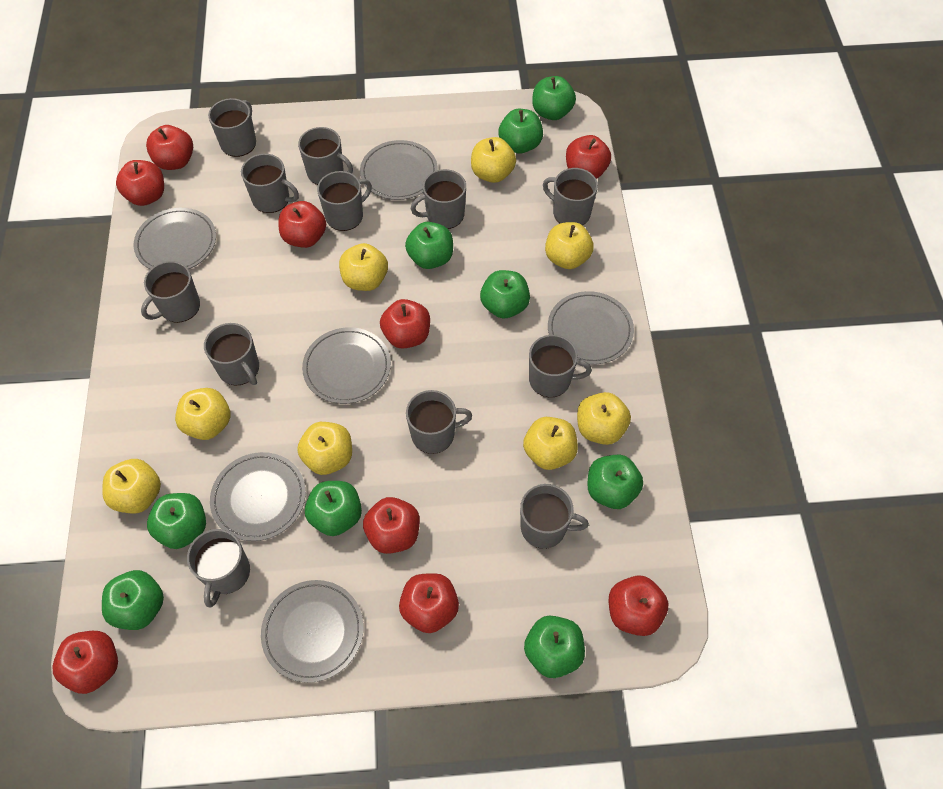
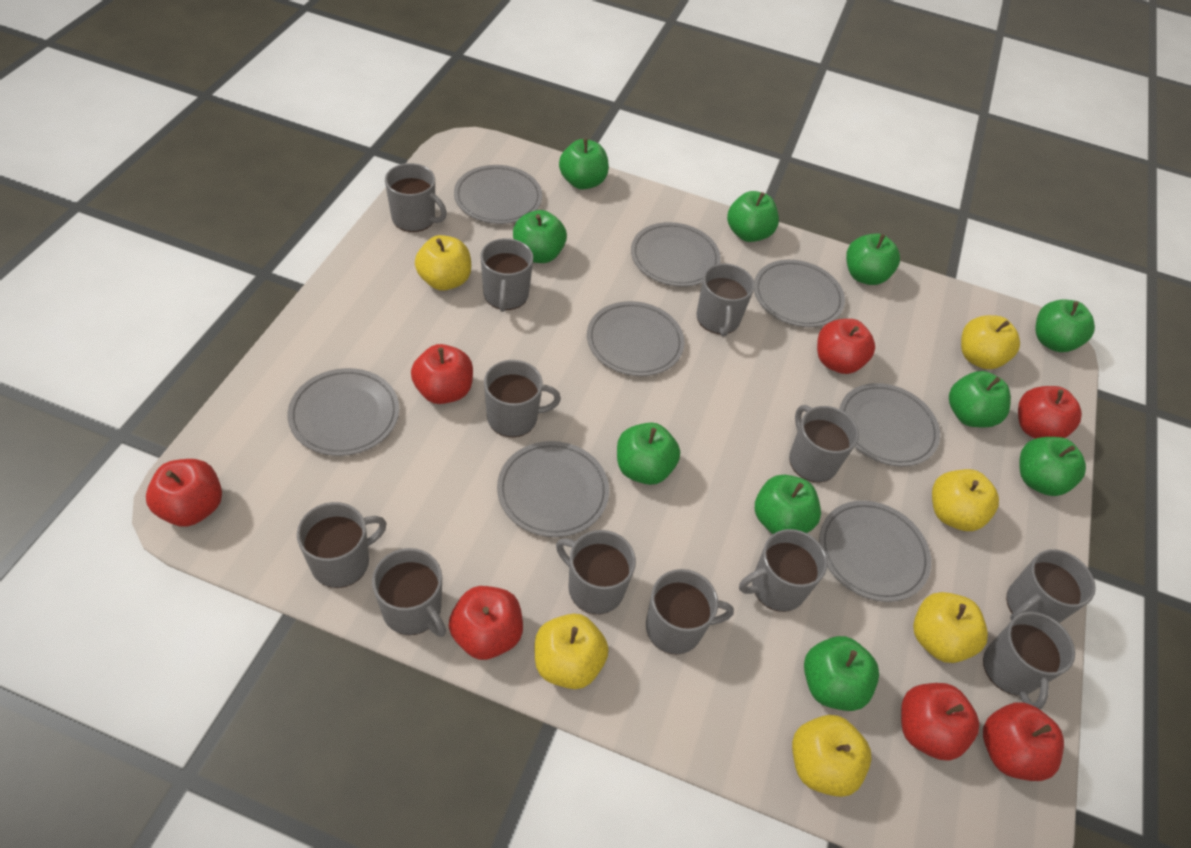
green apple: [102,570,164,630] [147,493,206,549] [305,481,362,536] [405,222,453,269] [480,270,530,319] [499,109,543,154] [524,615,585,678] [532,76,576,120] [587,455,643,509] = 9 -> [513,210,567,263] [559,139,609,190] [617,422,680,485] [727,191,779,242] [755,475,821,534] [804,636,879,711] [846,234,900,285] [949,371,1011,428] [1019,437,1086,496] [1035,299,1095,352] = 10
grey plate: [133,208,216,269] [210,452,306,541] [261,580,363,683] [302,327,391,404] [360,140,438,200] [548,291,634,365] = 6 -> [288,368,399,456] [454,165,542,224] [497,441,609,537] [587,301,685,376] [631,222,721,287] [754,260,845,327] [819,501,931,602] [839,383,940,466] = 8
red apple: [53,631,118,694] [116,160,164,206] [146,125,193,170] [278,201,326,248] [363,497,420,554] [380,299,430,349] [399,573,459,633] [566,135,611,179] [609,575,668,636] = 9 -> [146,459,222,527] [411,344,473,404] [449,586,523,660] [817,319,875,374] [901,683,979,761] [983,702,1064,781] [1018,386,1082,439] = 7
yellow apple: [102,459,161,513] [175,388,230,440] [297,422,352,475] [339,243,388,291] [471,137,516,183] [523,417,578,470] [545,222,594,269] [577,392,631,445] = 8 -> [415,235,471,291] [535,613,609,689] [792,715,871,797] [913,592,988,663] [932,469,999,531] [961,315,1020,369] = 6

